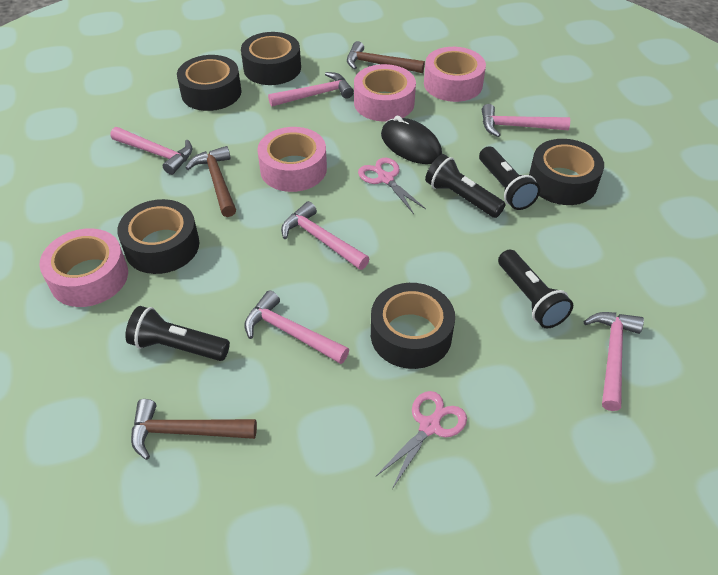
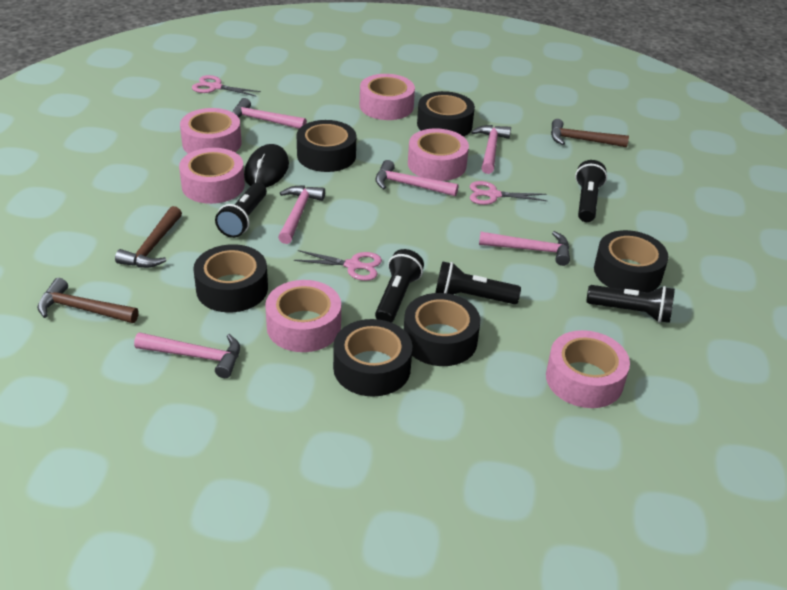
black flashlight: [125,306,230,361] [425,154,505,218] [479,146,540,210] [498,249,573,328] = 4 -> [215,182,267,238] [375,249,424,323] [435,261,521,304] [575,160,607,222] [586,285,675,323] = 5
black tape: [117,199,199,274] [177,55,242,111] [241,32,301,85] [371,283,455,369] [529,139,604,205] = 5 -> [193,244,268,312] [297,120,356,172] [333,319,412,397] [404,293,480,366] [417,91,475,137] [594,230,669,293] = 6
pink scissors: [358,158,426,214] [376,391,467,489] = 2 -> [192,75,261,96] [294,250,382,281] [470,181,547,205] = 3
pink tape: [39,228,128,307] [257,127,327,192] [354,64,416,122] [424,47,486,102] = 4 -> [179,148,245,204] [180,108,241,154] [265,280,341,352] [360,74,415,120] [408,129,469,181] [546,330,630,408] = 6

